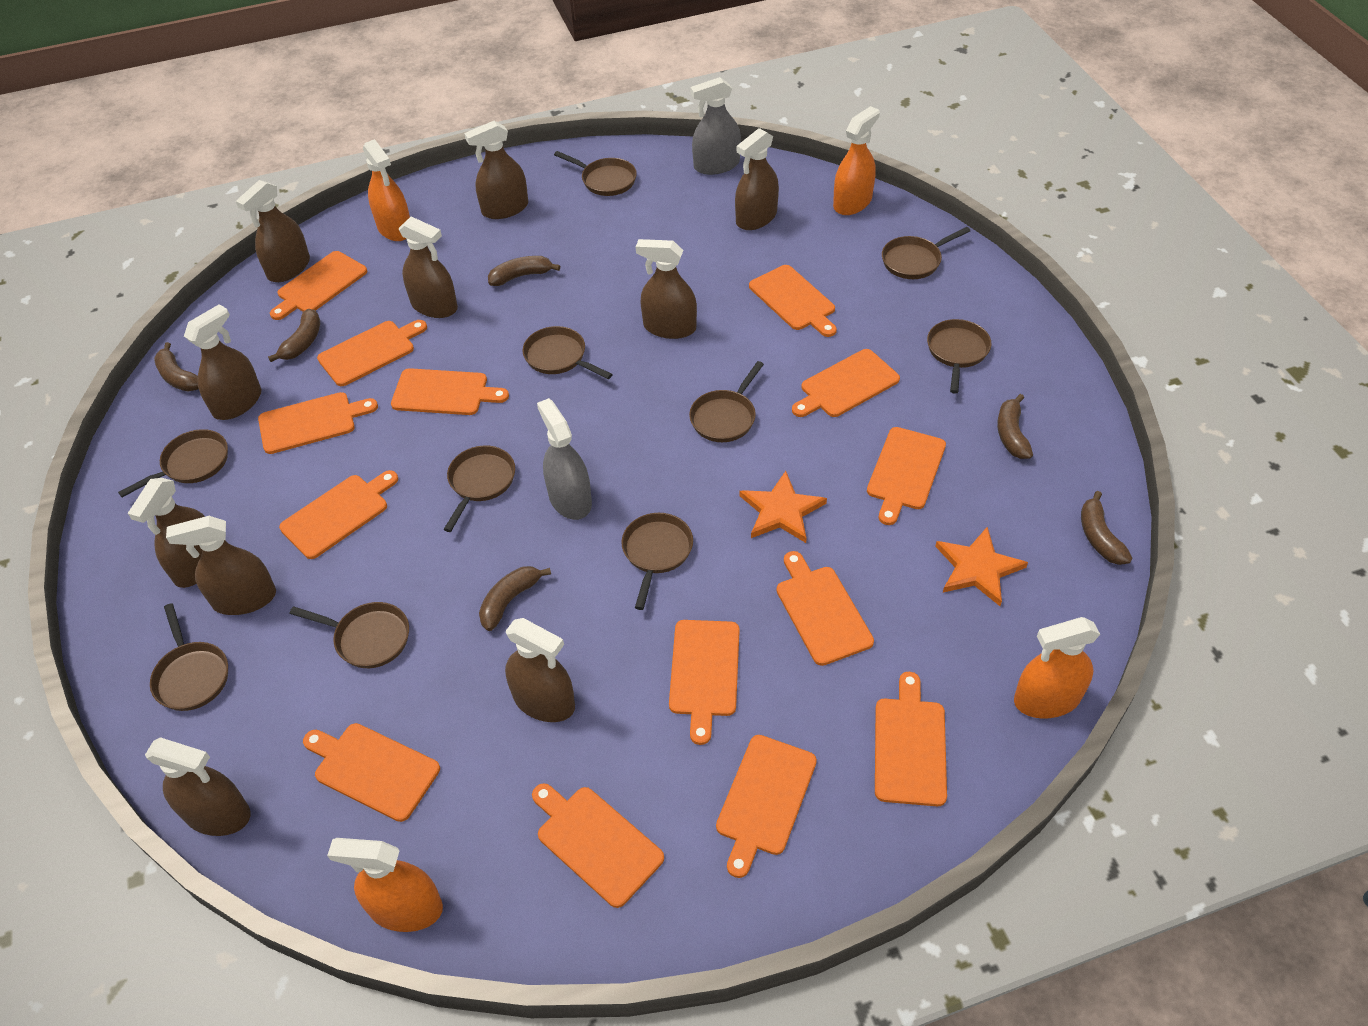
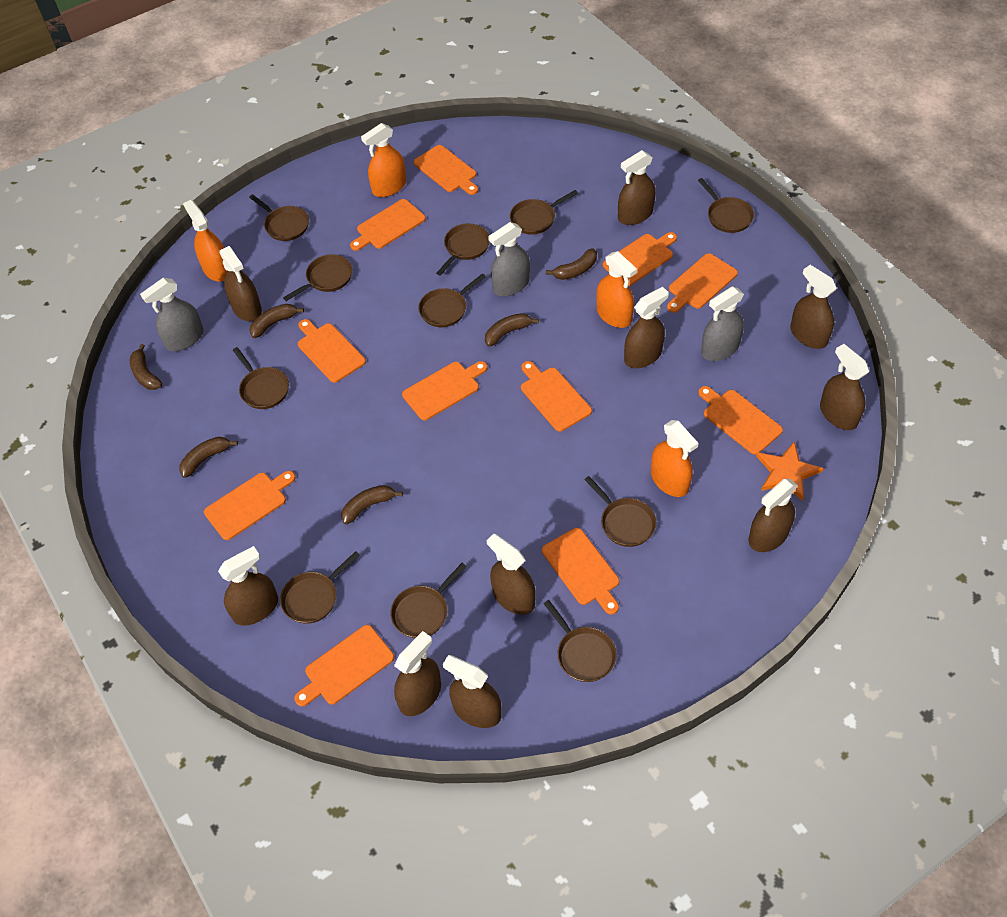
brown pan: [118,429,228,497] [150,603,228,711] [289,602,409,668] [443,446,515,532] [523,326,613,379] [554,151,637,196] [622,513,693,610] [689,361,764,442] [882,227,970,279] [927,319,991,394] = 10 -> [233,347,289,409] [249,194,309,241] [280,551,360,624] [283,254,352,301] [391,563,467,638] [418,273,486,327] [436,224,490,276] [510,190,578,235] [544,600,616,682] [584,476,656,547] [698,178,754,233] = 11
grey spray bottle: [537,398,592,520] [690,77,741,175] = 2 -> [140,278,204,351] [488,222,530,296] [701,286,744,361] = 3
orange cutting board: [258,392,378,454] [270,251,367,320] [279,470,398,559] [303,723,440,822] [317,320,427,386] [391,368,509,415] [532,783,664,908] [669,620,740,745] [716,735,817,878] [749,265,837,337] [776,551,874,666] [792,349,900,417] [867,427,946,525] [875,672,947,806] = 14 -> [204,471,296,540] [294,625,394,707] [298,319,366,383] [350,199,426,251] [402,361,487,420] [414,145,478,195] [521,361,592,432] [542,528,619,615] [603,232,677,286] [667,253,738,313] [698,386,783,455] = 11
orange star: [740,471,827,543] [935,527,1028,606] = 2 -> [756,441,824,501] = 1

